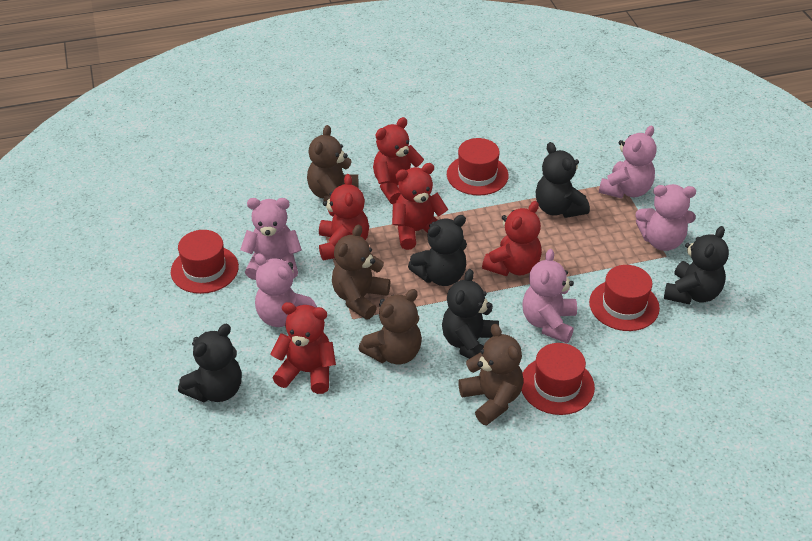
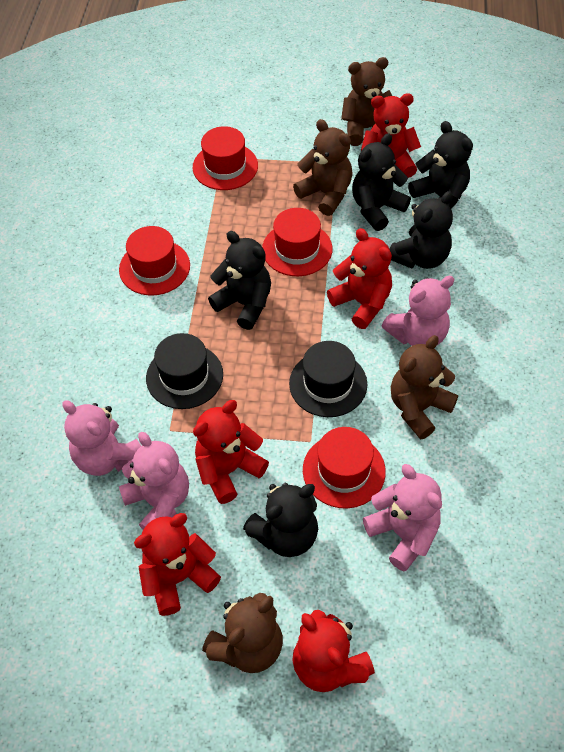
black hat: none = 0 -> [146,333,223,409] [289,341,367,417] = 2
pink teddy bear: [240,198,302,280] [255,253,317,327] [523,249,577,343] [599,125,656,199] [635,184,696,251] = 5 -> [62,400,141,476] [119,432,189,530] [363,464,442,571] [382,276,454,346] = 4

